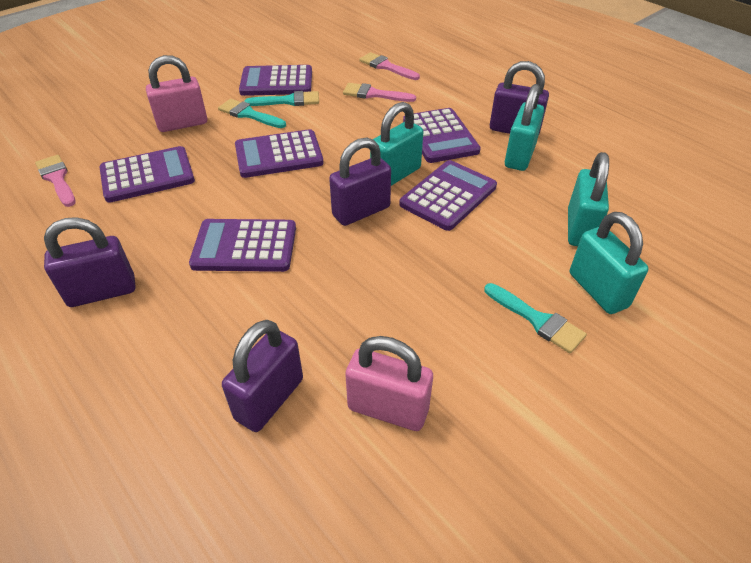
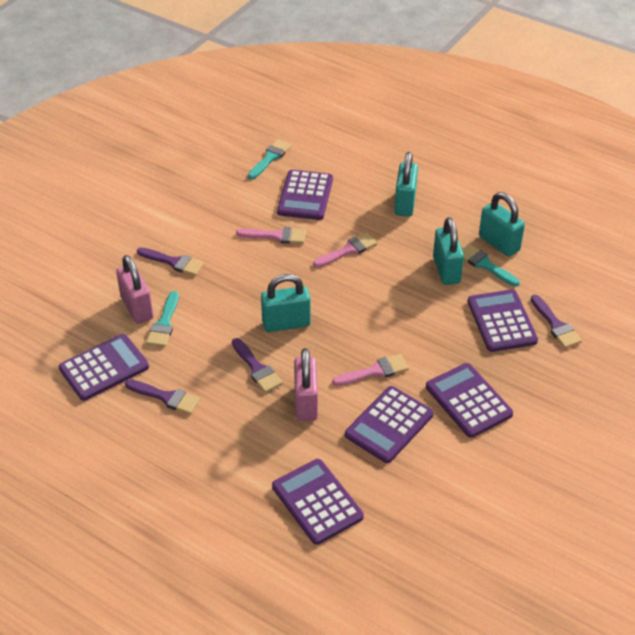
purple brush: none = 0 -> [125,379,200,414] [137,247,204,276] [232,338,283,393] [531,295,582,348] = 4
purple padlock: [44,217,135,307] [222,320,303,432] [329,138,391,226] [490,61,549,136] = 4 -> none = 0

